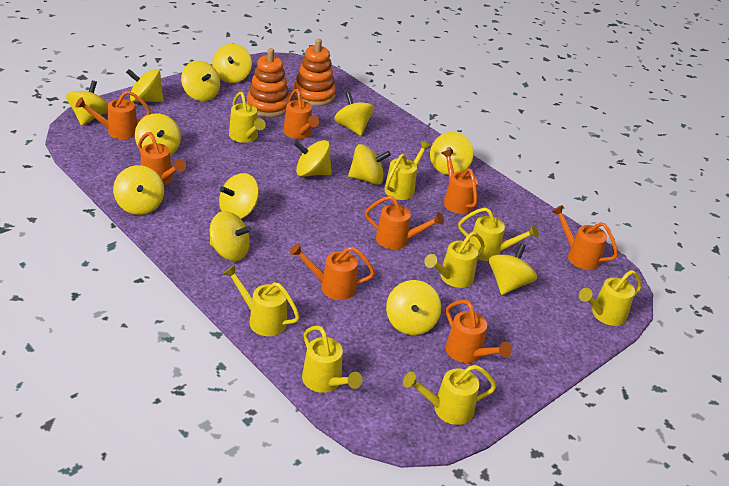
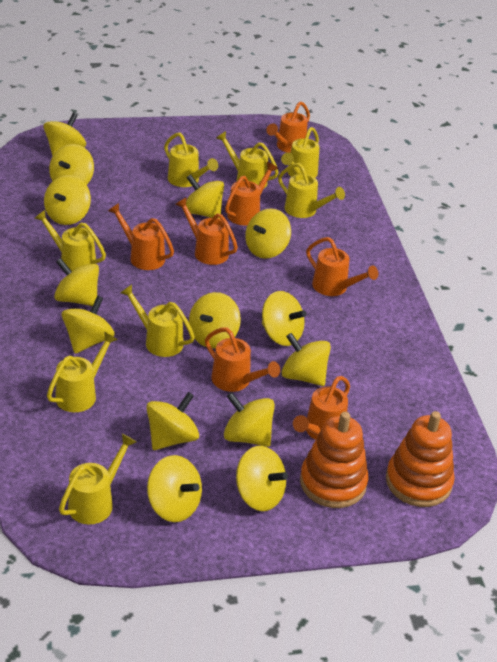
orange watering can: [75,90,151,139] [138,132,186,185] [283,89,319,139] [290,243,375,300] [365,196,444,249] [442,150,478,214] [445,300,512,363] [551,205,618,270] = 8 -> [108,203,174,270] [175,197,238,265] [205,328,280,392] [225,162,278,225] [266,101,310,153] [293,376,350,440] [306,237,378,296] = 7

